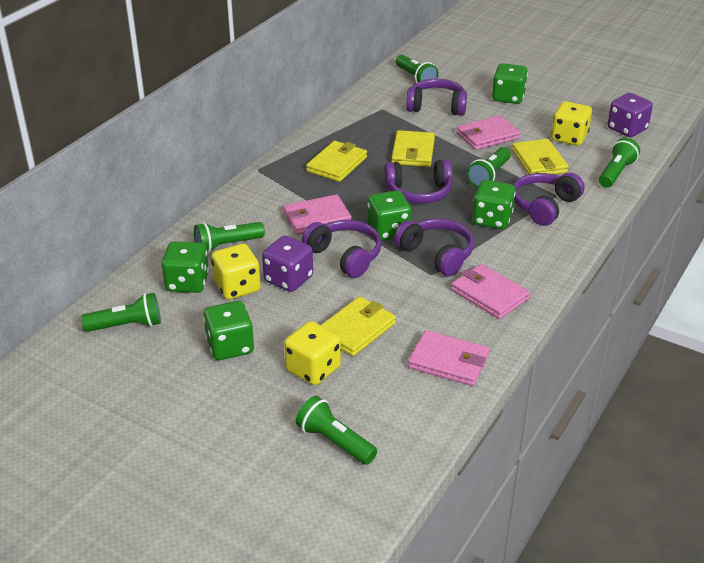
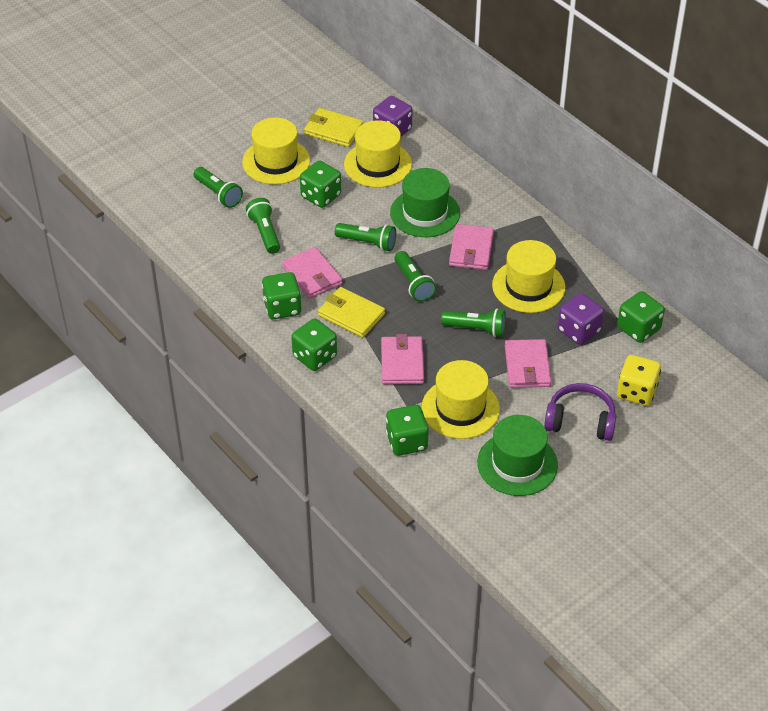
green flashlight: [81,293,161,332] [194,222,265,254] [296,396,377,465] [396,55,439,83] [467,147,511,188] [599,138,640,188] = 6 -> [194,167,243,208] [246,198,280,254] [335,223,396,251] [395,251,436,302] [441,308,506,337] = 5
green hat: none = 0 -> [390,168,460,237] [477,415,558,496] = 2
purple headphones: [302,220,382,278] [384,160,452,204] [394,218,474,277] [406,79,467,116] [513,173,584,226] = 5 -> [544,383,616,441] = 1
yellow dice: [211,244,261,300] [284,321,341,385] [551,101,592,146] = 3 -> [617,355,661,406] = 1
yellow hat: none = 0 -> [242,117,310,185] [344,120,412,188] [422,360,500,439] [492,240,565,313] = 4
yellow wallet: [306,141,367,182] [321,297,396,356] [391,130,435,167] [512,139,569,174] = 4 -> [304,108,363,147] [318,287,385,338] = 2

